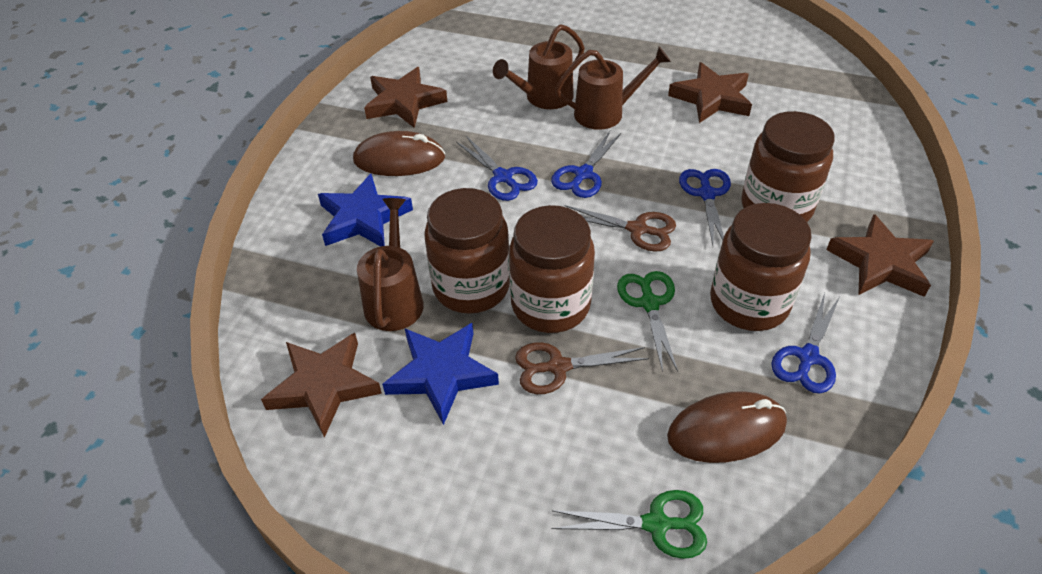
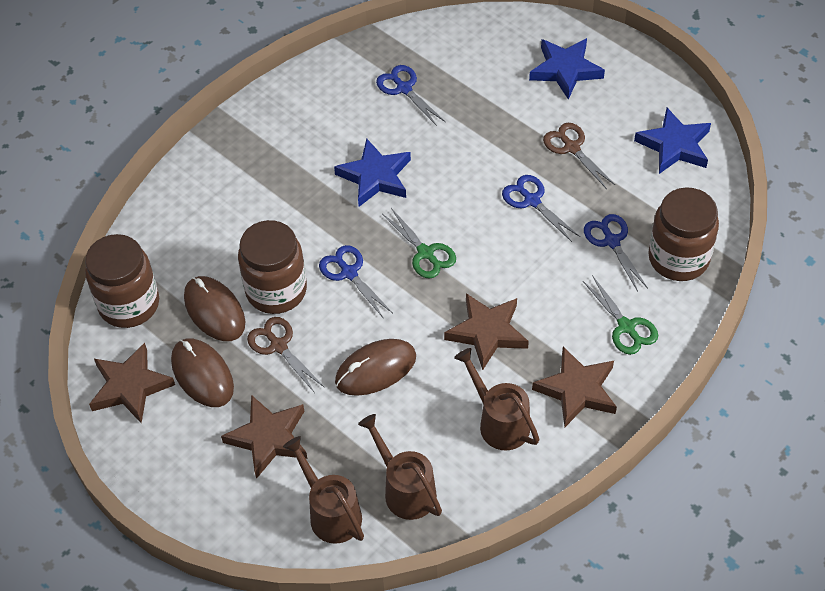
blue star: [318,174,413,247] [382,323,499,425] = 2 -> [334,139,411,207] [529,38,605,100] [634,108,711,174] = 3
brown jar: [424,188,510,314] [509,205,595,333] [710,203,812,331] [741,111,835,222] = 4 -> [85,234,159,328] [238,220,307,314] [648,187,719,281] = 3
brown mouse: [353,131,445,176] [667,391,787,463] = 2 -> [171,339,234,407] [184,276,245,341] [335,339,416,396] = 3

